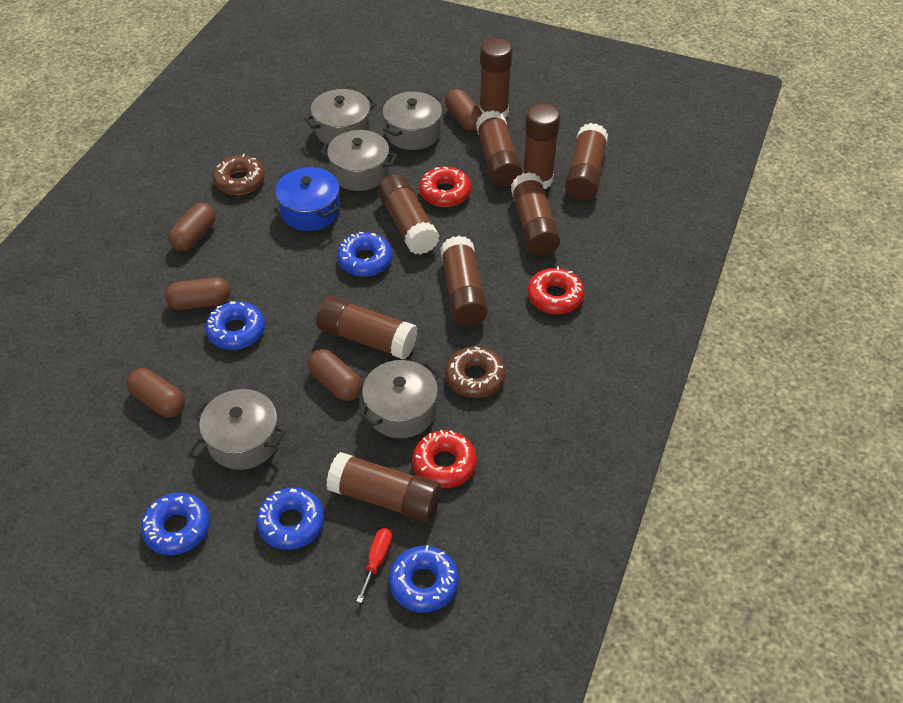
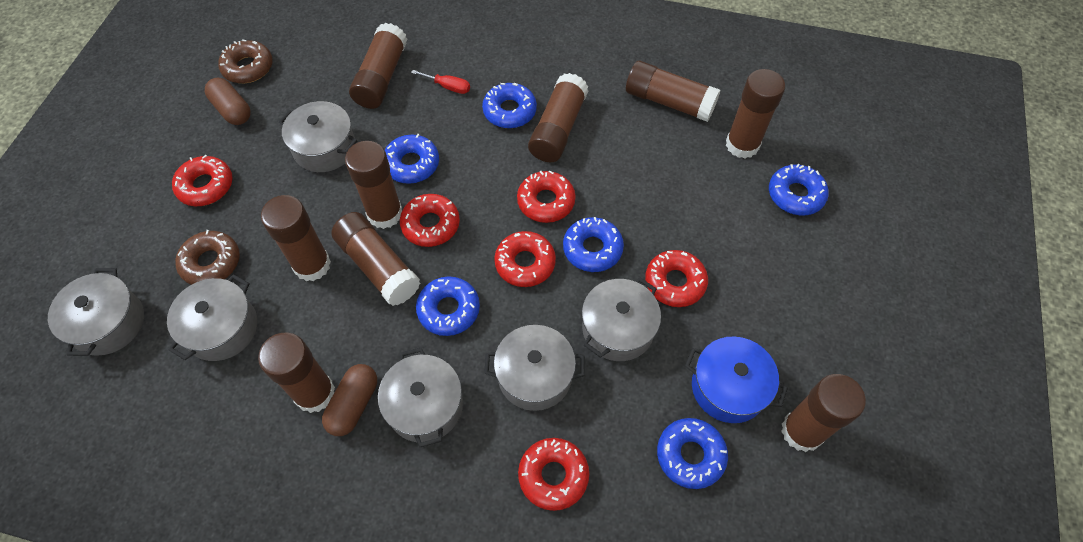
blue donut: [141,492,210,555] [205,301,265,350] [256,488,325,550] [337,232,392,277] [389,545,459,613] = 5 -> [385,134,439,184] [416,276,480,336] [482,83,537,128] [563,217,624,272] [657,418,728,489] [769,163,829,216] = 6
brown capsule: [126,368,185,417] [165,277,230,310] [168,203,216,251] [307,349,362,401] [445,89,483,131] = 5 -> [205,78,251,125] [322,364,377,436] = 2
grey pot: [193,389,286,470] [305,89,377,143] [320,130,397,191] [359,360,440,438] [383,92,442,150] = 5 -> [48,268,144,356] [167,274,257,361] [279,101,357,172] [378,348,463,447] [484,325,585,411] [582,278,661,361] = 6
red donut: [412,430,477,488] [419,167,471,207] [527,266,585,314] = 3 -> [172,155,233,206] [400,194,460,247] [494,231,556,287] [517,171,576,223] [518,438,589,511] [645,250,708,307] = 6

